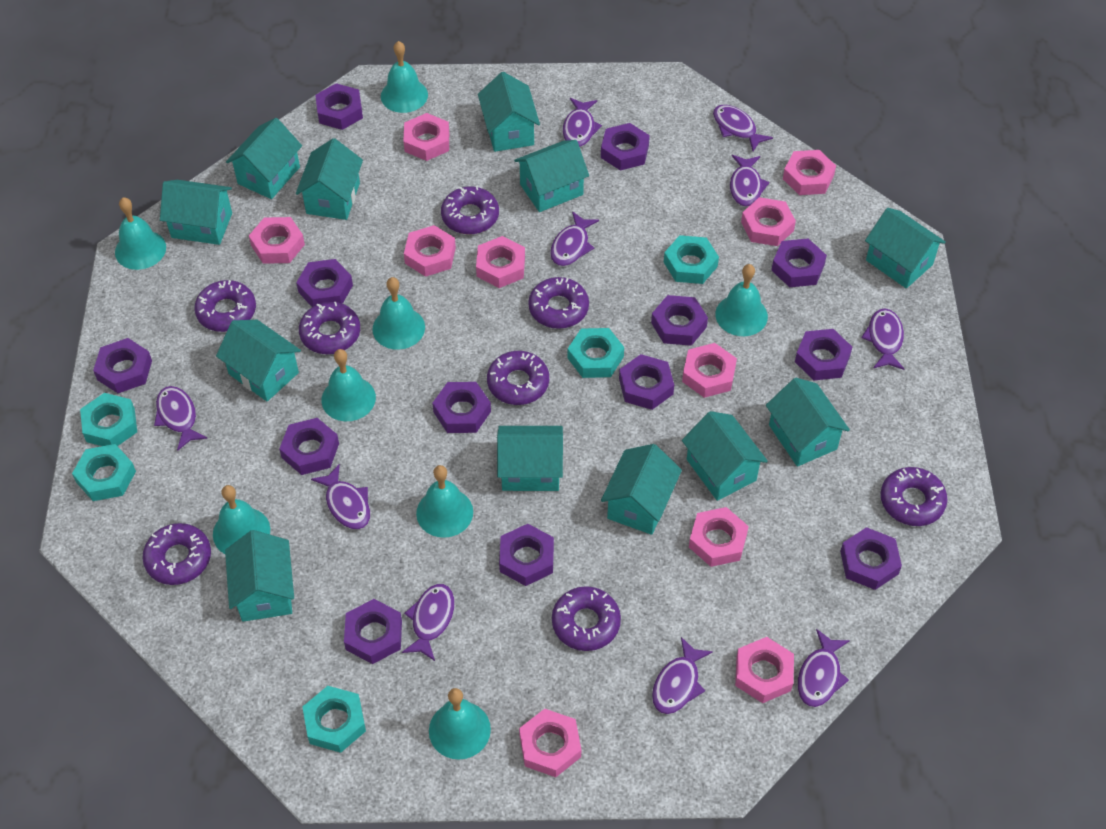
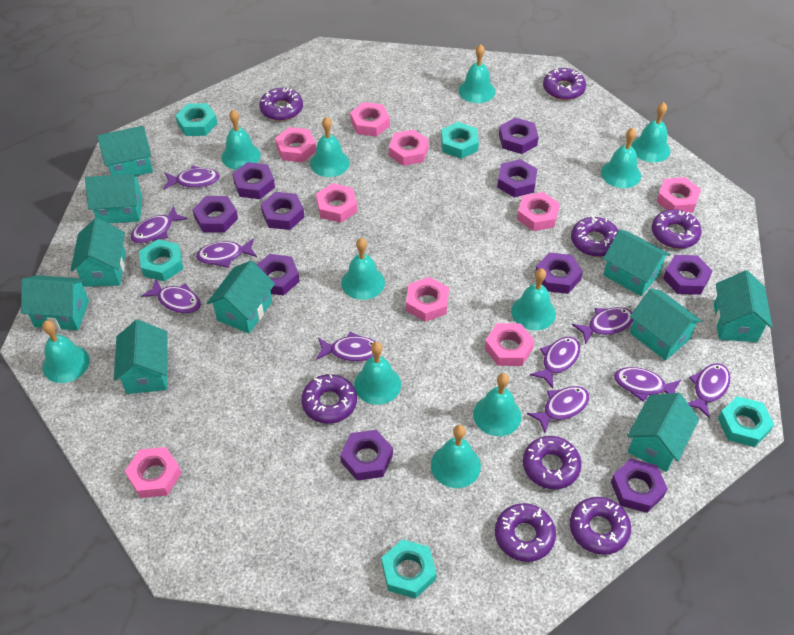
pink nut: [249,217,305,264] [403,113,449,161] [404,225,456,277] [476,236,525,288] [519,709,581,777] [682,343,737,398] [689,507,749,567] [735,637,794,703] [741,197,796,246] [783,150,836,195] = 10 -> [125,447,182,498] [275,127,316,162] [316,183,357,223] [350,102,390,137] [389,130,429,166] [406,277,449,322] [485,323,535,366] [517,192,560,231] [657,177,701,213] = 9
purple nut: [93,338,152,393] [279,418,339,475] [296,259,353,307] [315,83,363,130] [344,599,402,664] [432,382,491,433] [499,524,554,586] [601,123,650,170] [619,354,674,410] [651,295,708,346] [771,239,827,287] [795,329,852,380] [840,527,902,590] = 13 -> [192,196,238,233] [232,162,275,199] [257,254,300,296] [261,192,305,230] [340,430,393,481] [497,159,538,197] [499,117,539,154] [535,252,583,294] [611,458,668,513] [663,255,712,295] = 10
turquoise bell: [115,198,166,270] [213,485,270,554] [322,349,376,421] [372,277,425,350] [381,41,428,113] [416,465,473,538] [429,688,491,760] [715,264,768,336] = 8 -> [42,320,90,383] [221,110,261,170] [310,117,350,177] [341,238,385,300] [354,342,401,405] [431,425,481,488] [458,44,495,103] [473,373,522,436] [511,268,556,331] [601,128,641,188] [631,102,671,163] = 11
turquoise house: [160,180,232,245] [216,320,301,402] [225,530,294,622] [226,118,302,199] [296,138,363,220] [478,72,540,152] [497,426,563,491] [514,140,589,212] [601,444,682,535] [682,411,768,501] [766,378,850,467] [865,208,946,288] = 12 -> [21,275,89,330] [70,218,126,287] [85,174,142,223] [97,126,153,175] [114,320,168,394] [207,260,275,334] [603,230,670,296] [627,393,699,472] [630,288,702,361] [714,270,773,342] = 10

